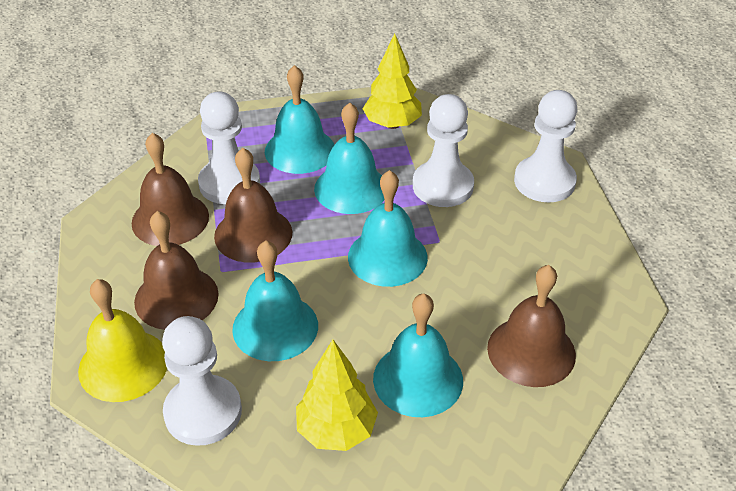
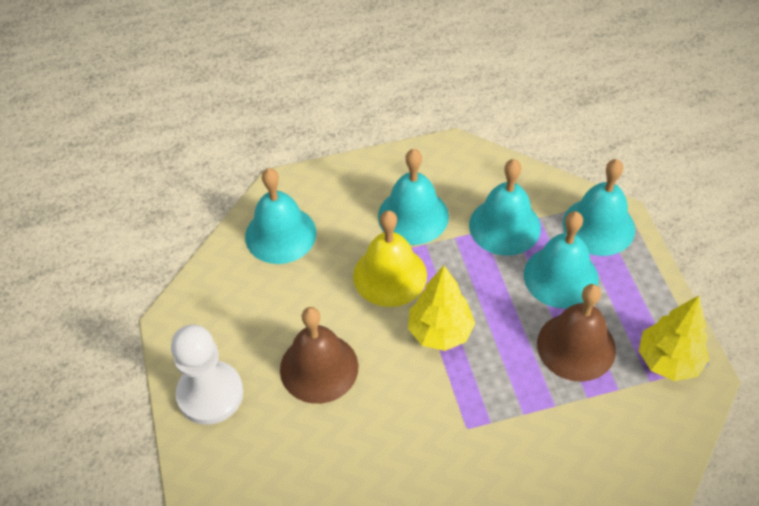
brown bell: [132,133,209,246] [134,211,219,330] [214,148,292,263] [487,265,576,387] = 4 -> [280,307,358,404] [537,284,616,382] = 2
white pawn: [162,316,242,446] [198,92,260,204] [413,94,474,207] [514,90,577,202] = 4 -> [171,325,244,425] = 1

